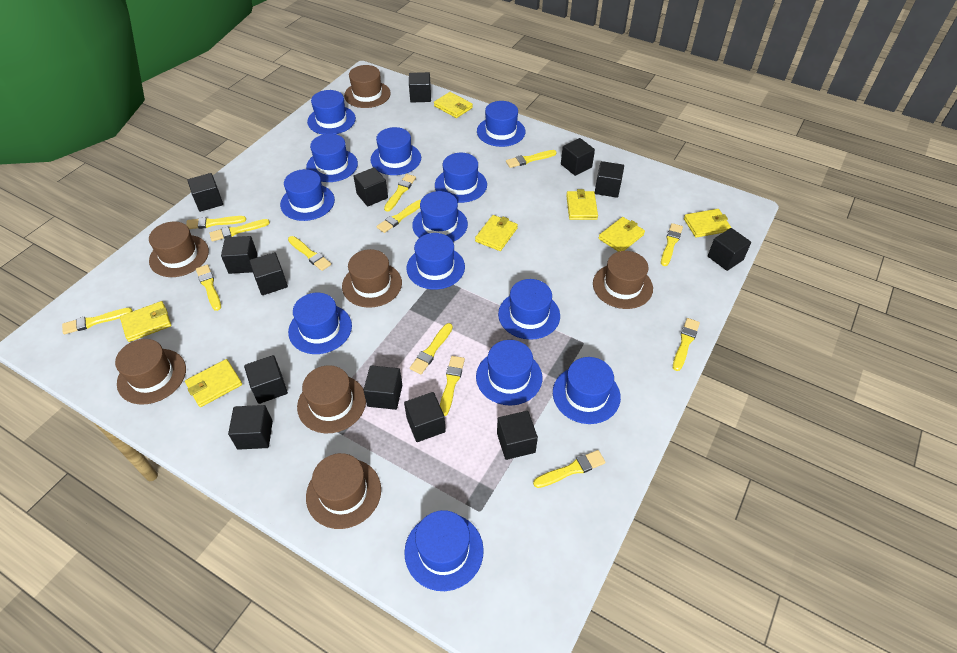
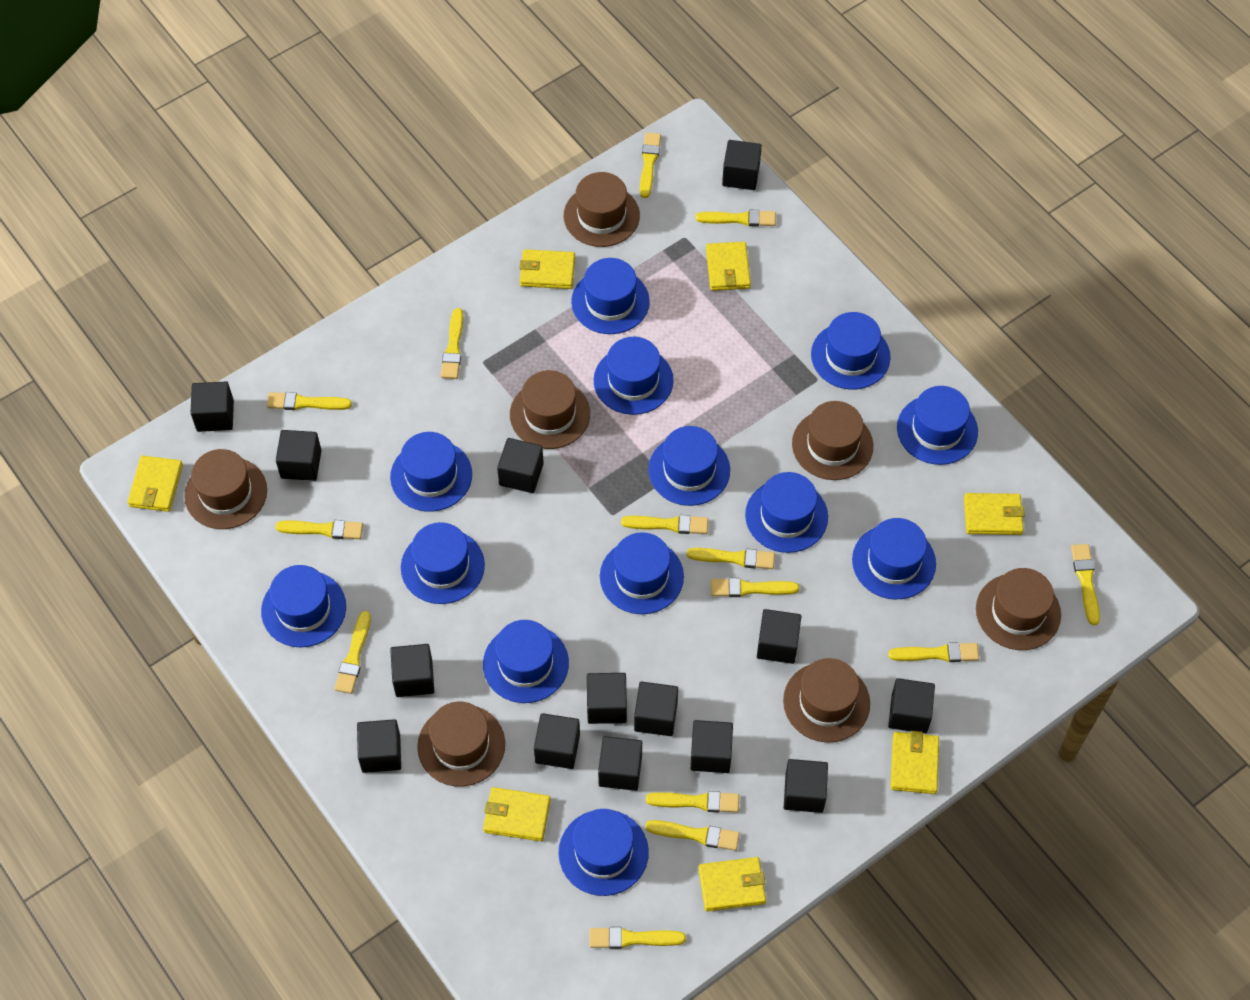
black cube: [187,173,223,212] [221,236,258,274] [228,405,273,450] [244,355,288,404] [249,252,288,295] [354,167,388,206] [363,365,402,410] [404,392,446,442] [409,72,431,103] [497,411,538,460] [561,138,595,176] [595,161,624,198] [708,228,751,271] = 13 -> [190,381,234,432] [276,430,322,481] [357,719,401,773] [390,644,434,697] [497,438,544,493] [534,713,580,769] [587,673,627,724] [598,736,642,791] [634,682,678,736] [690,720,733,773] [722,140,762,190] [757,609,801,664] [784,759,828,813] [888,678,935,733] = 14
yellow brush: [62,308,133,334] [186,216,246,229] [196,265,221,311] [209,219,270,242] [288,236,331,271] [376,200,421,233] [384,174,416,212] [410,323,453,374] [440,356,465,416] [506,150,557,168] [533,450,606,488] [661,223,683,266] [673,318,700,371] = 13 -> [267,392,352,410] [275,520,363,539] [334,611,371,694] [441,308,463,379] [589,927,686,949] [621,515,708,534] [640,133,661,198] [645,820,740,851] [646,791,739,813] [687,548,775,569] [695,210,776,227] [711,578,799,597] [888,642,979,662] [1071,544,1100,625] = 14

